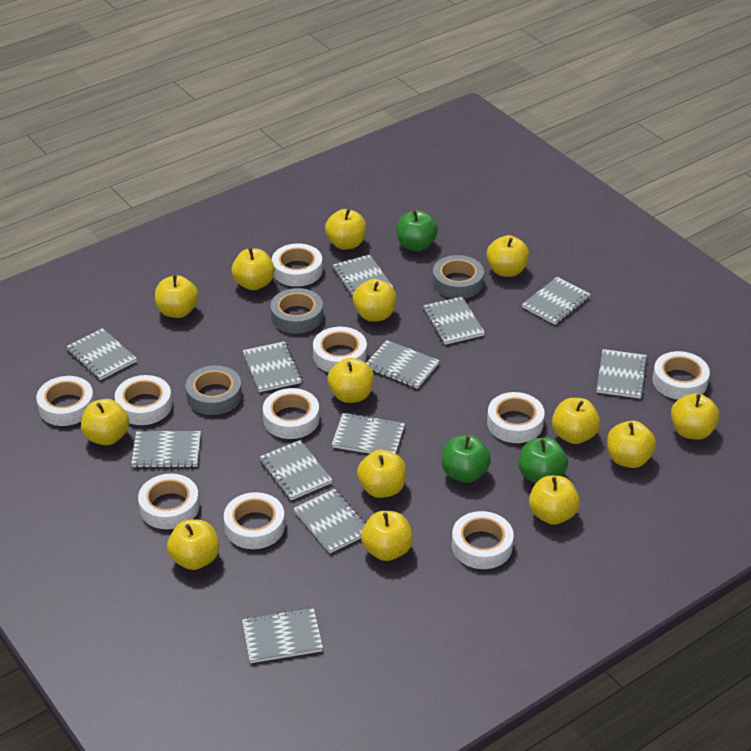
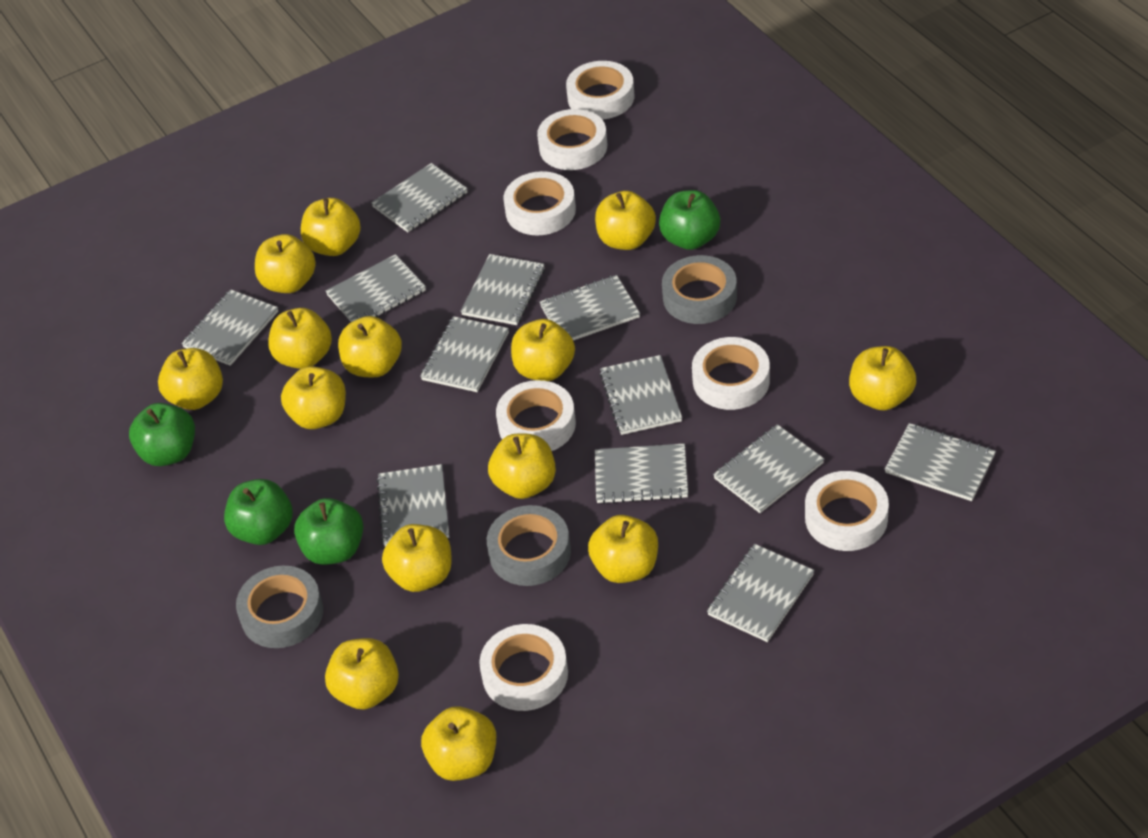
green apple: [396,210,438,251] [442,435,491,483] [519,438,568,483] = 3 -> [129,403,195,466] [224,479,293,545] [294,498,363,565] [659,190,720,250] = 4
white tape: [36,376,94,426] [115,375,172,425] [138,474,199,529] [224,492,285,549] [263,388,319,439] [272,243,323,287] [313,327,367,372] [452,511,514,569] [487,392,545,443] [652,351,710,400] = 10 -> [479,624,568,711] [496,380,576,451] [504,171,576,235] [537,109,607,170] [566,61,634,120] [692,337,770,410] [805,471,889,551] = 7

